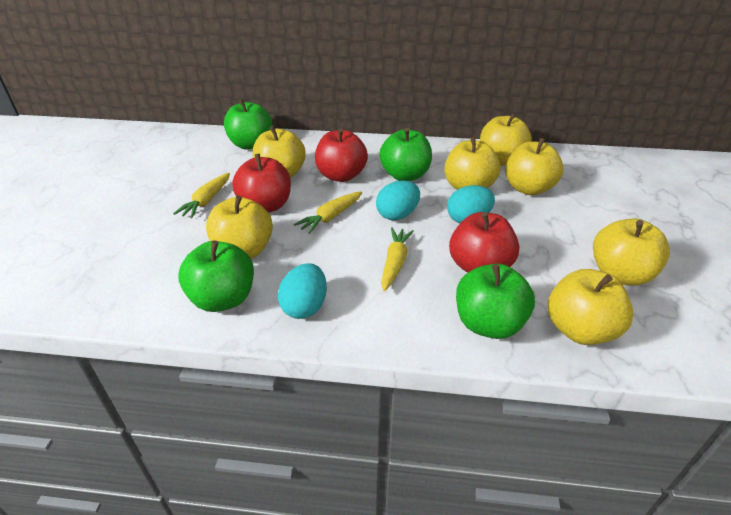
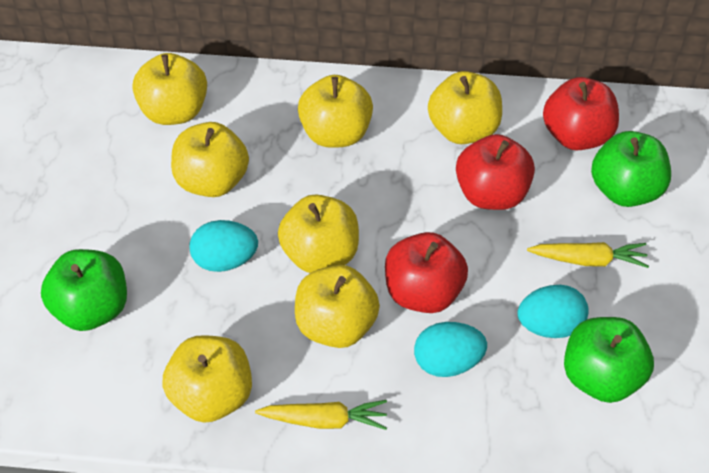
green apple: [178,240,254,312] [224,99,273,150] [379,128,432,181] [456,264,535,339] = 4 -> [41,249,127,331] [564,317,654,403] [591,131,671,207] = 3
yellow carrot: [173,173,230,218] [294,191,362,234] [381,227,414,292] = 3 -> [255,400,387,430] [527,242,649,268] = 2

